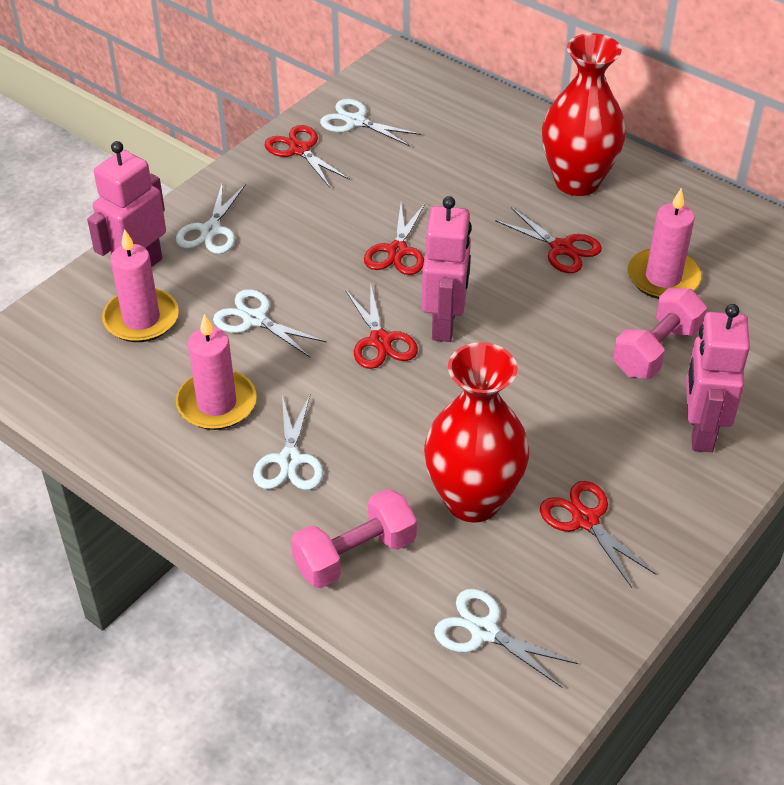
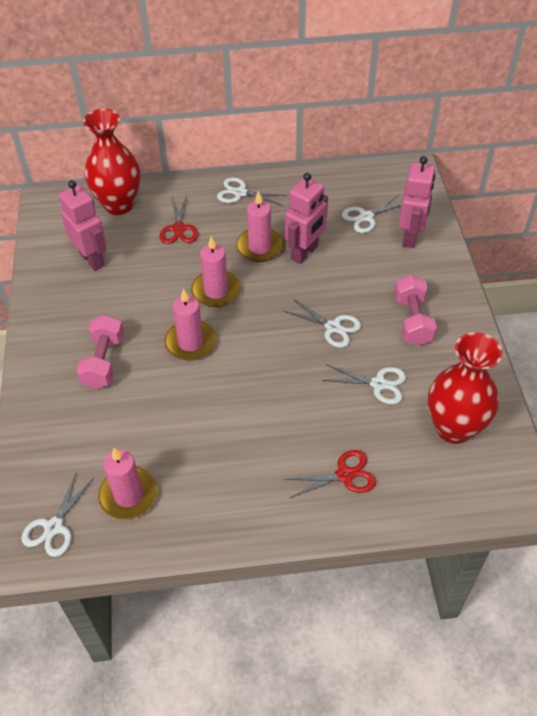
pink candle: [102,229,179,342] [176,314,257,430] [627,188,702,299] = 3 -> [98,448,158,520] [165,289,217,361] [191,236,241,307] [236,191,283,262] = 4
red scissors: [265,125,350,188] [345,283,418,369] [364,204,425,275] [495,207,602,273] [540,481,657,588] = 5 -> [159,195,198,244] [284,450,376,498] = 2

